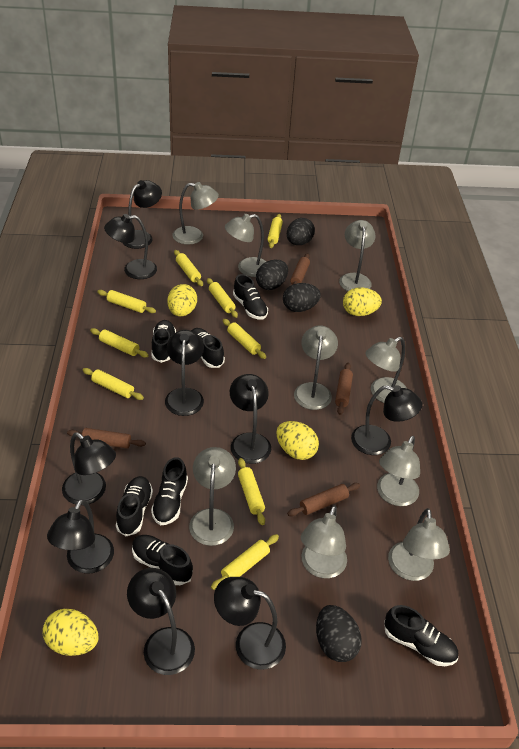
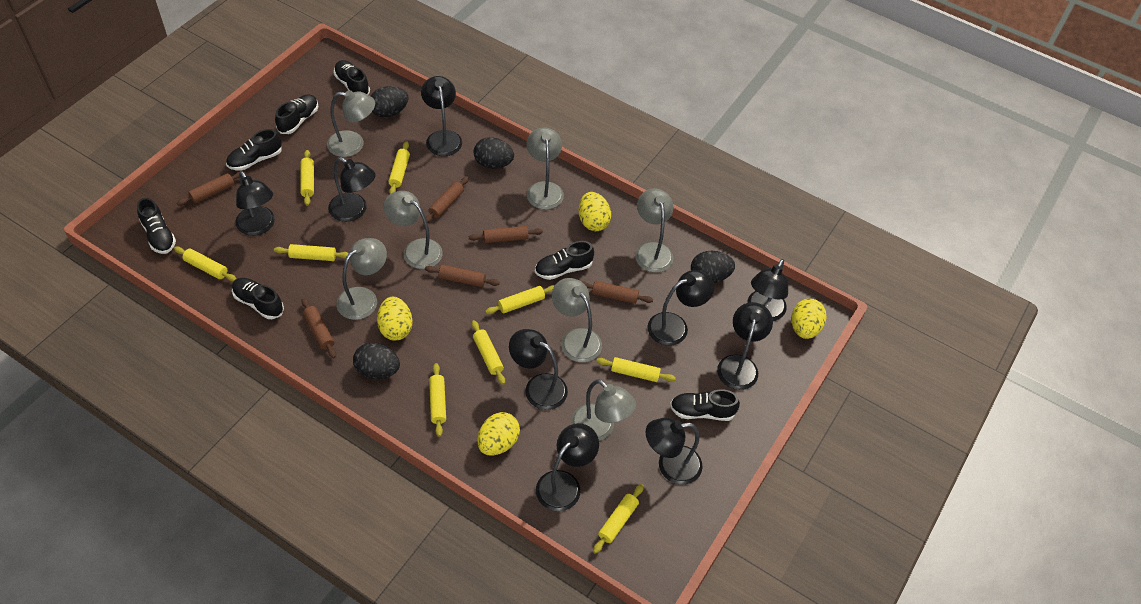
brown rolling pin: [67,428,146,449] [287,483,360,517] [290,253,310,285] [335,363,353,415] = 4 -> [177,171,246,206] [302,298,336,358] [423,177,469,223] [425,265,500,287] [469,226,543,243] [581,281,653,304] = 6
grey lamp: [172,182,219,245] [189,447,236,546] [225,214,266,277] [294,325,338,410] [301,505,347,578] [339,220,376,291] [365,337,407,403] [377,436,420,506] [388,508,450,581] = 9 -> [327,90,375,157] [336,238,387,320] [384,191,443,269] [527,127,564,209] [552,278,602,362] [571,379,636,441] [635,189,674,273] = 7

